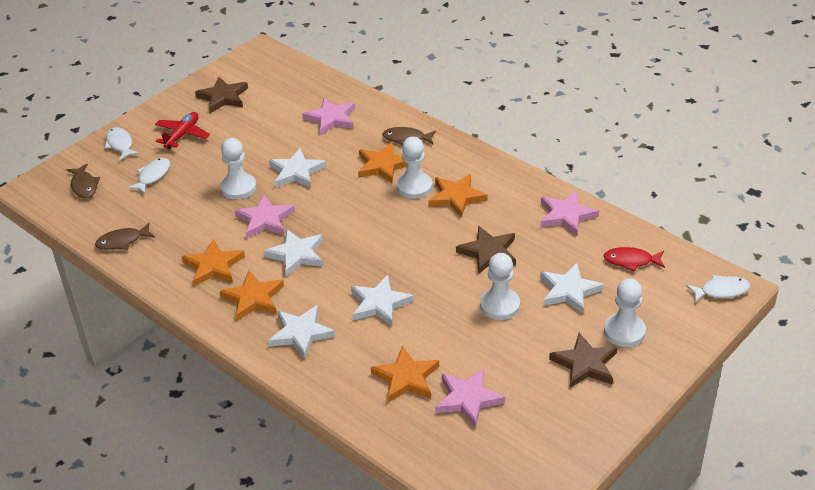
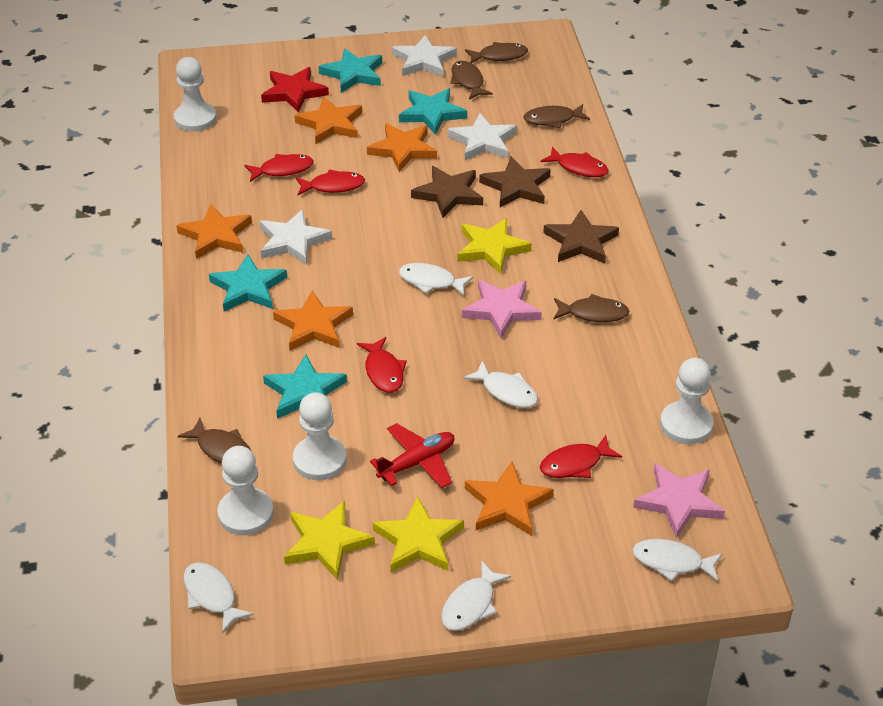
brown fish: [66,164,100,198] [95,223,155,250] [382,127,436,145] = 3 -> [178,418,251,464] [450,61,493,99] [465,42,528,63] [523,104,590,128] [553,294,630,322] = 5
pink star: [235,194,295,239] [302,97,355,136] [435,368,505,427] [540,191,599,236] = 4 -> [462,279,542,338] [633,463,725,538] = 2
red fish: [604,247,665,272] = 1 -> [244,154,314,182] [296,169,365,195] [357,337,407,393] [540,435,622,478] [541,147,609,177] = 5
red star: none = 0 -> [261,67,329,113] = 1
turquoise star: none = 0 -> [209,254,287,311] [263,355,347,419] [318,48,382,93] [399,88,467,135] = 4
white fish: [104,127,140,161] [127,158,170,194] [686,275,750,302] = 3 -> [183,562,254,633] [399,263,473,296] [441,560,511,631] [463,361,538,408] [632,539,722,582] = 5
white star: [263,229,323,277] [268,305,335,359] [269,148,326,188] [351,275,414,326] [540,263,604,314] = 5 -> [260,209,332,265] [392,35,457,77] [448,113,517,160] = 3
yellow star: none = 0 -> [284,501,375,580] [373,496,464,572] [457,218,532,274] = 3

